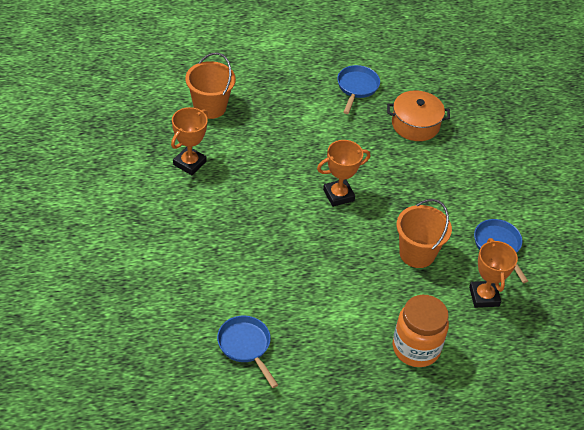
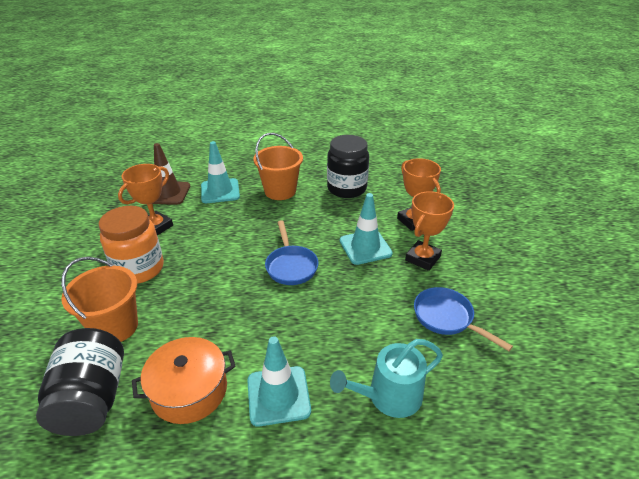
black jar: none = 0 -> [36,328,124,436] [327,135,369,198] = 2
blue pan: [217,316,278,388] [337,65,380,114] [474,219,528,283] = 3 -> [265,220,319,285] [414,287,513,351] = 2
brown traffic cone: none = 0 -> [152,143,190,205] = 1
turquoise traffic cone: none = 0 -> [201,141,240,203] [247,336,311,427] [340,193,393,265] = 3
turquoise watering can: none = 0 -> [330,339,443,418] = 1

